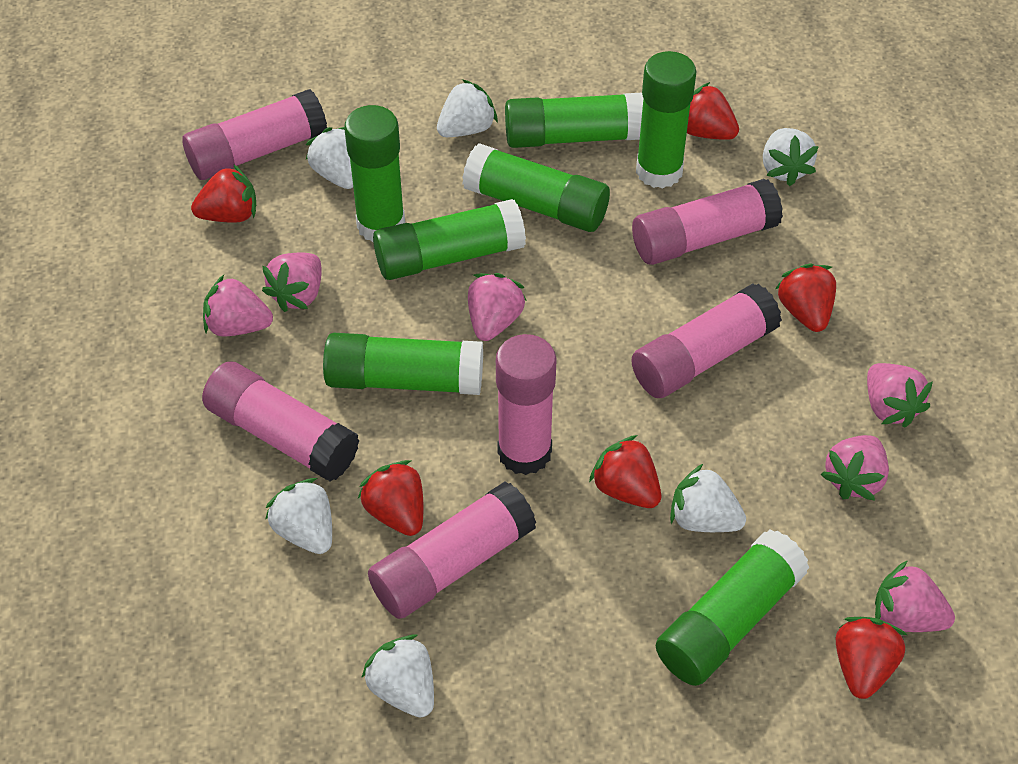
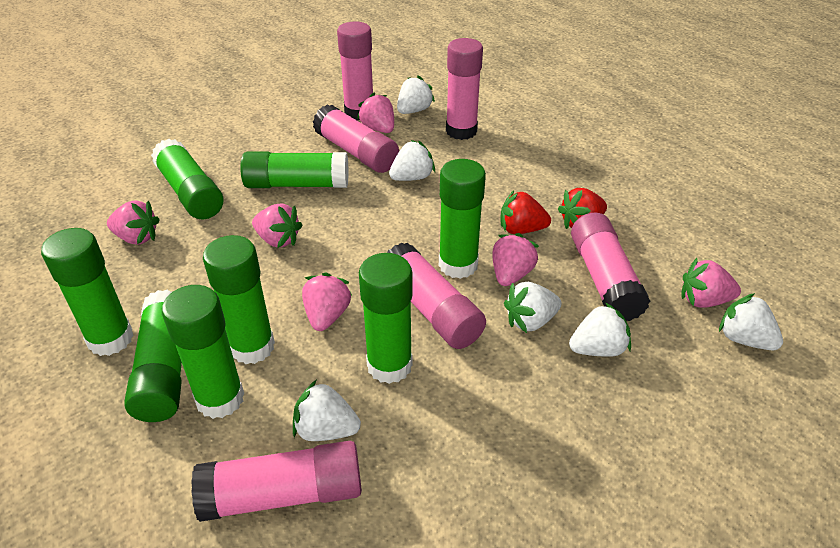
green glue stick: [323,333,483,395] [344,105,405,242] [373,199,526,280] [462,143,610,232] [505,93,643,148] [636,51,697,189] [656,530,810,686] = 7 -> [41,228,134,356] [124,290,182,422] [151,139,223,219] [162,285,244,419] [203,235,275,364] [240,151,349,188] [359,253,413,384] [439,159,486,279] = 8
red strawberry: [191,164,256,223] [358,460,423,536] [589,435,661,508] [687,82,739,140] [775,263,836,332] [836,617,907,699] = 6 -> [500,190,551,234] [558,188,607,229] = 2

